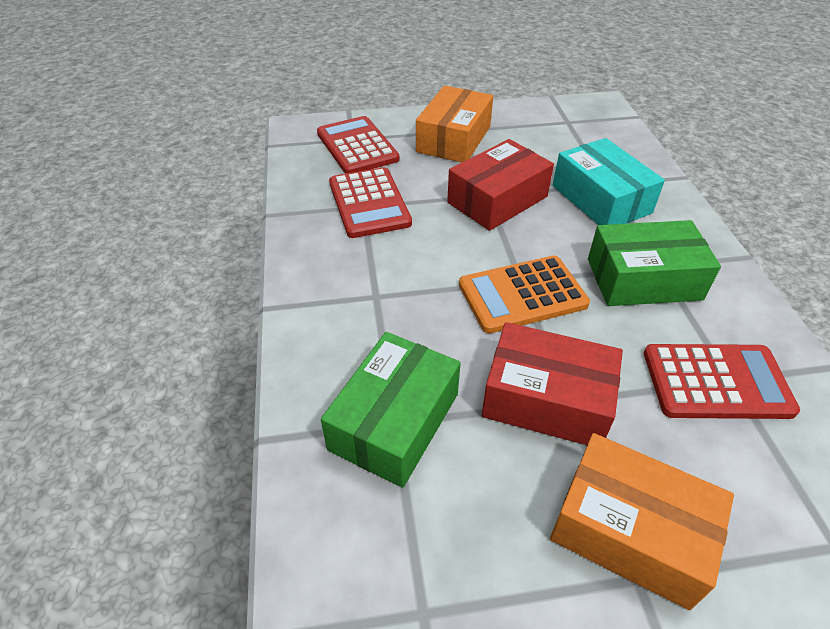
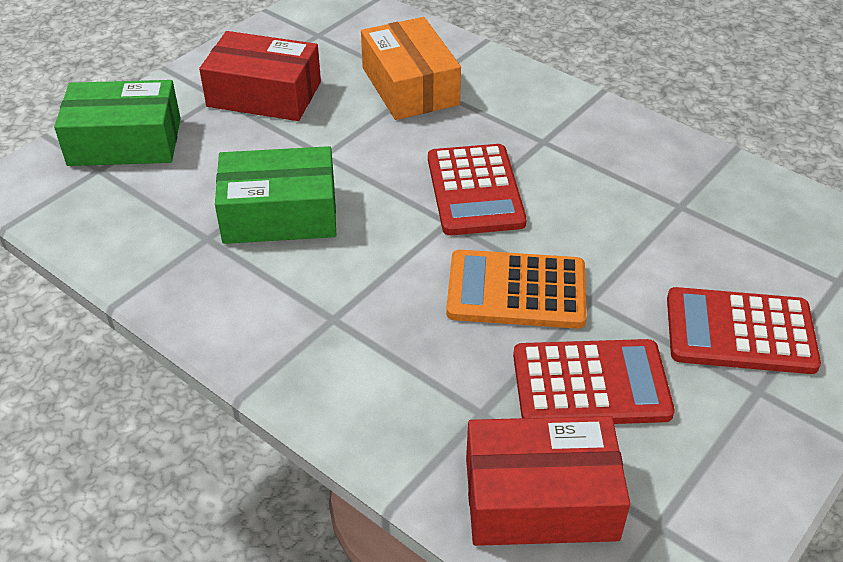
orange box: [416,86,493,163] [550,433,734,610] = 2 -> [361,17,461,120] = 1
turquoise box: [553,138,665,225] = 1 -> none = 0

